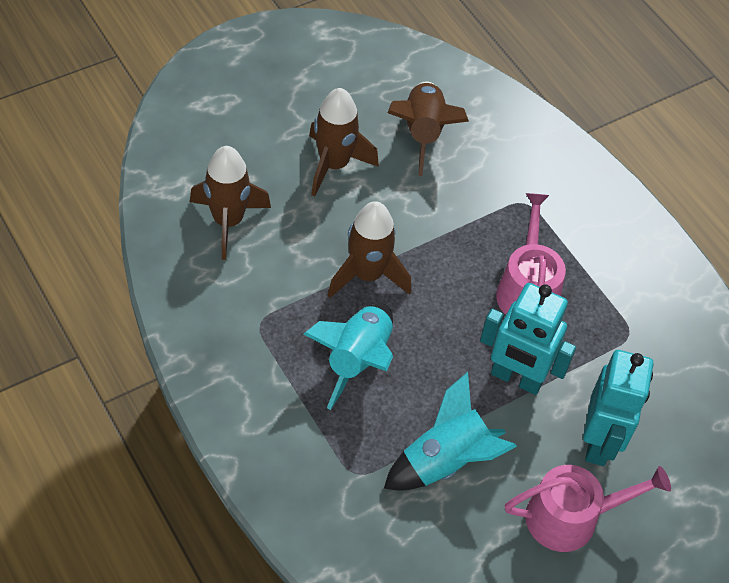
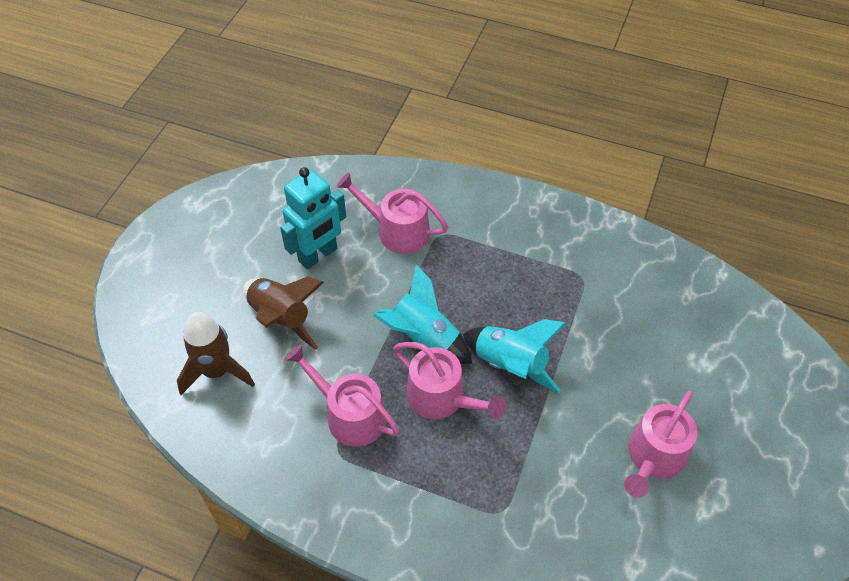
brown rocket: [190,146,271,260] [309,88,379,197] [328,201,411,298] [388,82,469,176] = 4 -> [177,312,255,395] [243,277,324,350] = 2
pink watering can: [496,193,566,315] [505,465,671,552] = 2 -> [285,345,400,447] [336,173,448,254] [393,342,506,419] [624,391,698,498] = 4
turquoise robot: [480,283,576,395] [583,350,654,466] = 2 -> [280,167,346,269] = 1

